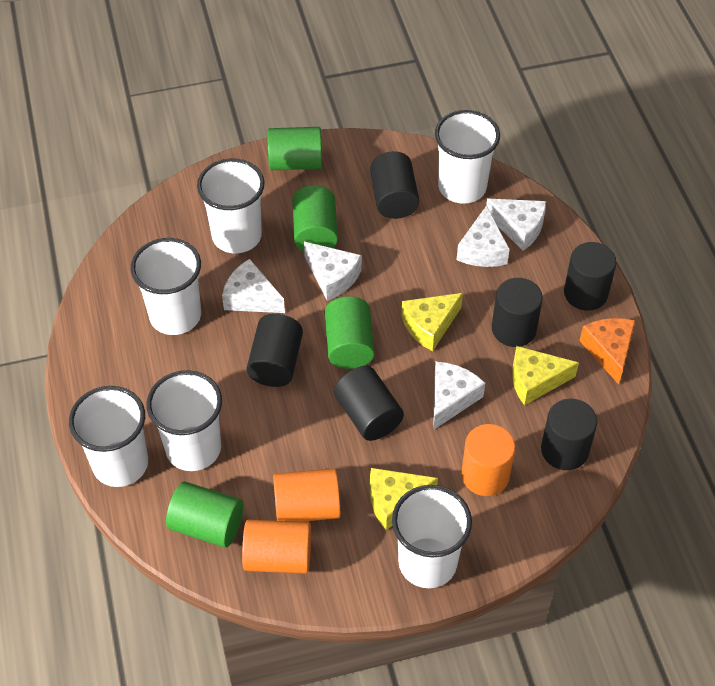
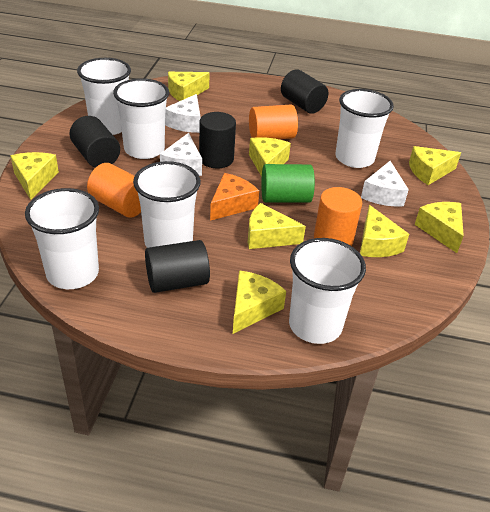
black cylinder: [247,314,303,387] [334,366,404,441] [370,151,419,219] [492,278,543,347] [541,399,597,470] [564,242,617,311] = 6 -> [69,116,120,168] [145,240,210,293] [199,112,236,168] [281,69,328,114] = 4
green cylinder: [166,482,244,548] [267,127,322,170] [292,185,338,252] [325,296,375,369] = 4 -> [261,164,315,203] = 1
white cheese: [222,259,285,313] [304,242,362,301] [433,361,485,430] [457,205,510,267] [486,199,546,251] = 5 -> [160,133,202,176] [165,94,200,133] [361,161,409,206] = 3
yellow cheese: [370,468,438,530] [401,293,463,351] [512,346,579,405] = 3 -> [11,152,59,200] [168,72,210,101] [233,271,286,334] [248,203,306,249] [249,137,291,177] [360,205,409,257] [409,146,461,185] [415,202,464,253] = 8

